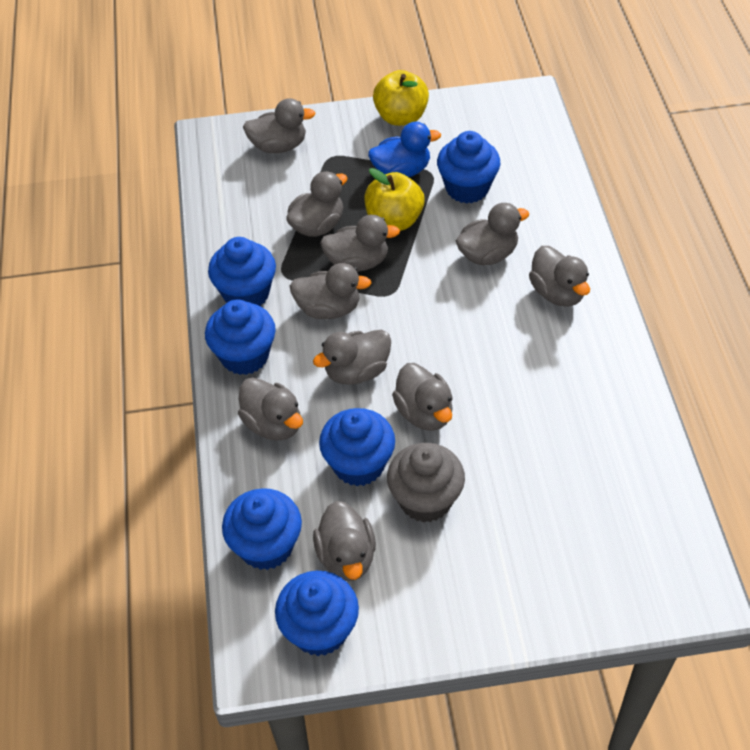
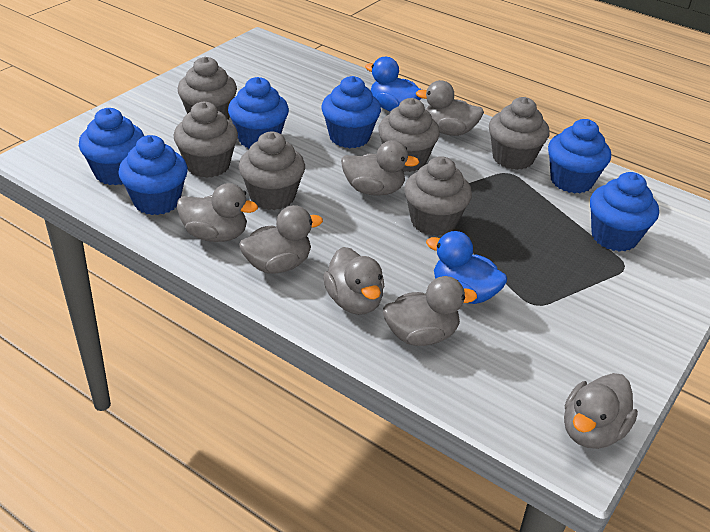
blue duck: [368,122,441,177] = 1 -> [365,57,422,112] [426,231,507,304] = 2
grey cupcake: [387,443,465,523] = 1 -> [174,102,238,178] [178,57,237,120] [239,132,305,210] [378,98,440,172] [404,156,472,236] [489,97,550,170] = 6
grey duck: [238,377,303,441] [243,98,316,153] [286,171,348,237] [289,263,371,319] [313,330,391,385] [313,501,376,581] [320,215,400,272] [392,363,453,431] [456,203,529,265] [529,246,590,307] = 10 -> [177,183,258,242] [239,205,323,273] [323,247,384,315] [341,140,419,196] [383,276,477,346] [416,80,484,136] [564,373,638,449] = 7
yellow apple: [365,168,424,231] [373,70,429,126] = 2 -> none = 0

